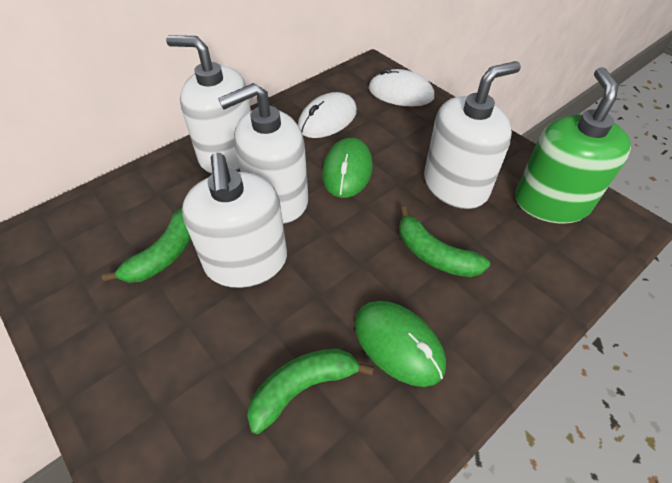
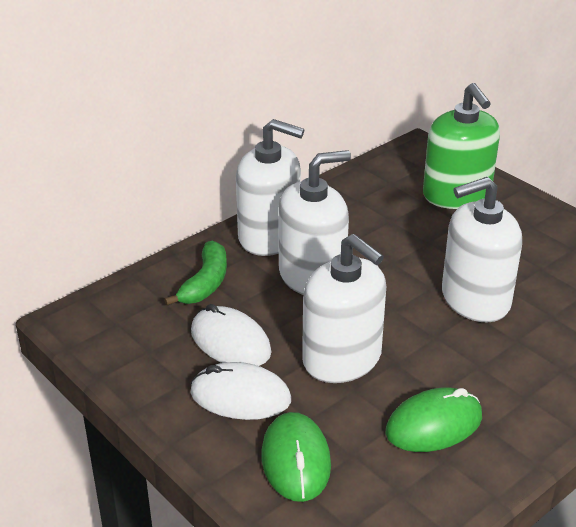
green banana: [102,208,191,283] [247,349,374,434] [399,207,490,277] = 3 -> [164,241,227,306] = 1

